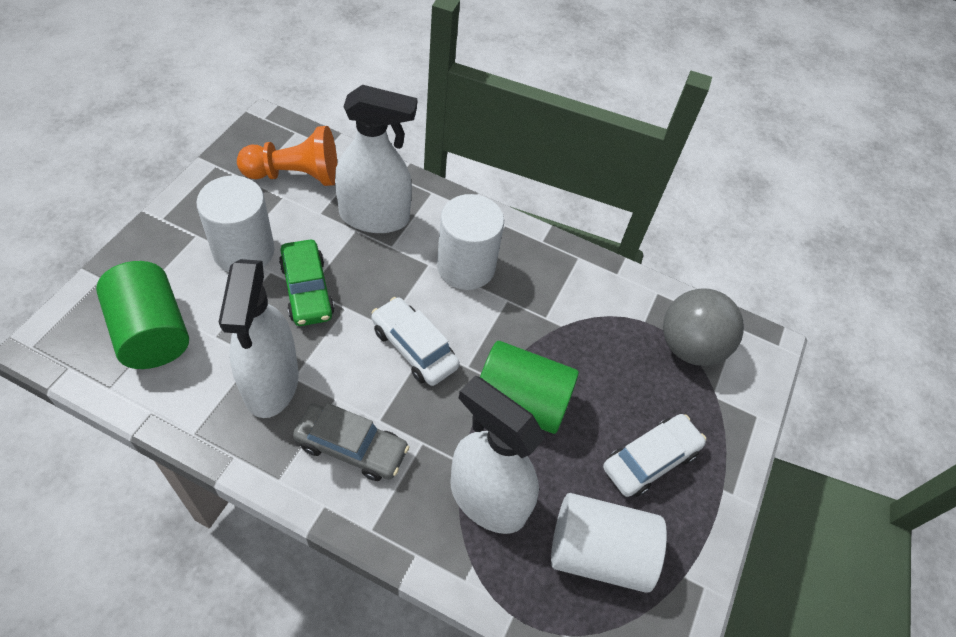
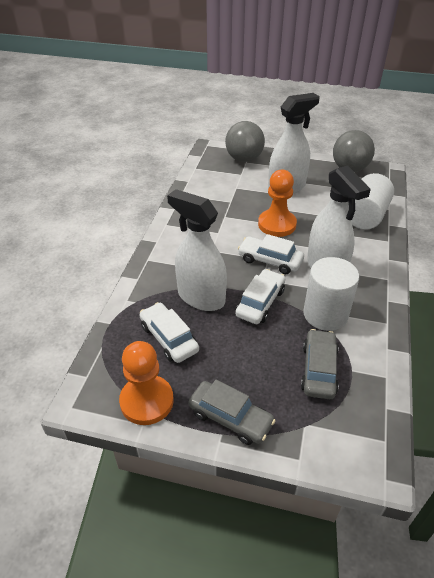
green car: [279,240,334,326] = 1 -> none = 0
green cylinder: [96,261,189,369] [480,341,579,434] = 2 -> none = 0
grey ball: [663,288,744,366] = 1 -> [225,121,265,162] [333,130,375,172] = 2
grey car: [293,403,409,481] = 1 -> [188,380,276,445] [301,329,339,399] = 2
orange pawn: [237,126,337,186] = 1 -> [119,341,174,425] [258,170,297,237] = 2
white car: [372,297,460,386] [603,414,706,497] = 2 -> [140,302,199,363] [235,269,285,324] [238,234,304,274] = 3
white cylinder: [196,176,275,272] [437,194,504,290] [551,493,667,593] = 3 -> [303,257,359,331] [348,173,394,230] = 2

